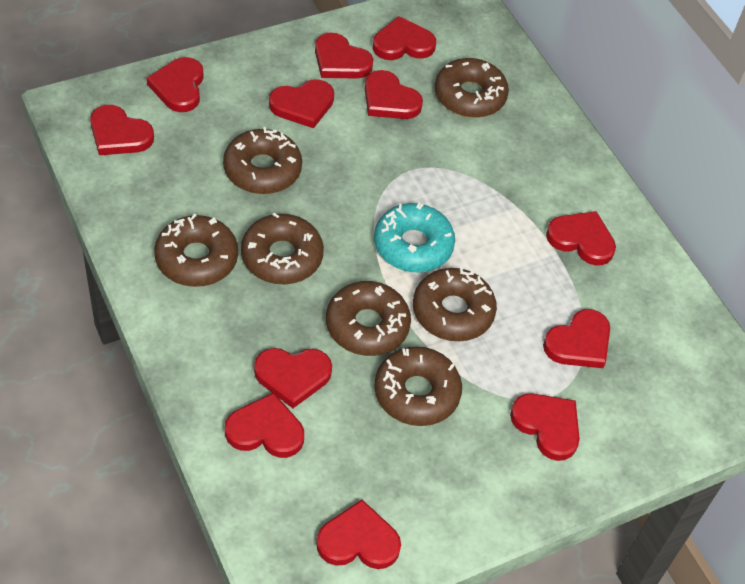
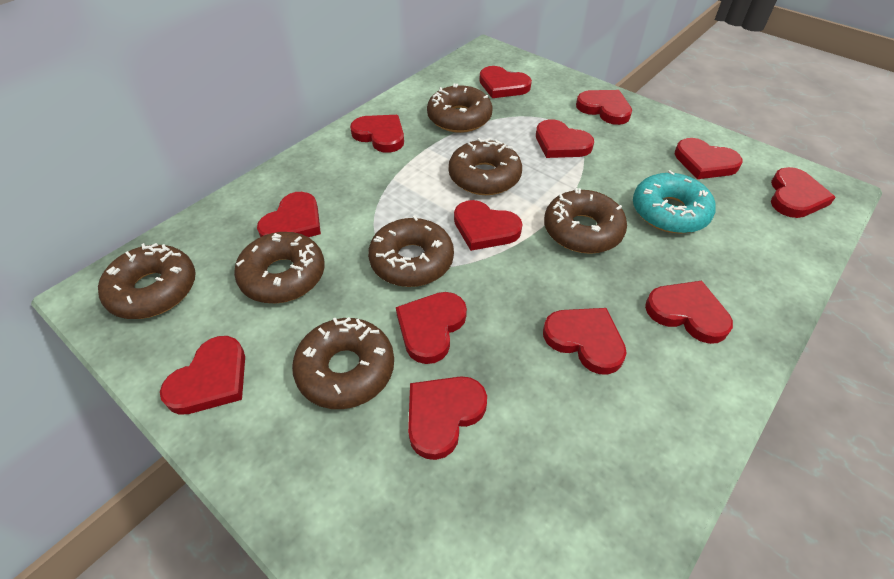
red heart: [90,105,154,155] [147,57,204,112] [225,393,304,458] [254,348,332,408] [269,80,334,128] [315,33,373,79] [316,500,401,569] [365,70,423,119] [373,16,436,60] [510,393,580,461] [543,309,610,368] [546,211,616,266] = 12 -> [160,336,245,415] [257,192,321,237] [350,115,404,153] [396,292,467,364] [408,376,487,460] [454,200,523,251] [479,66,532,98] [536,119,594,158] [543,308,626,375] [576,90,632,125] [645,281,733,344] [675,138,743,179] [771,167,836,218] = 13

